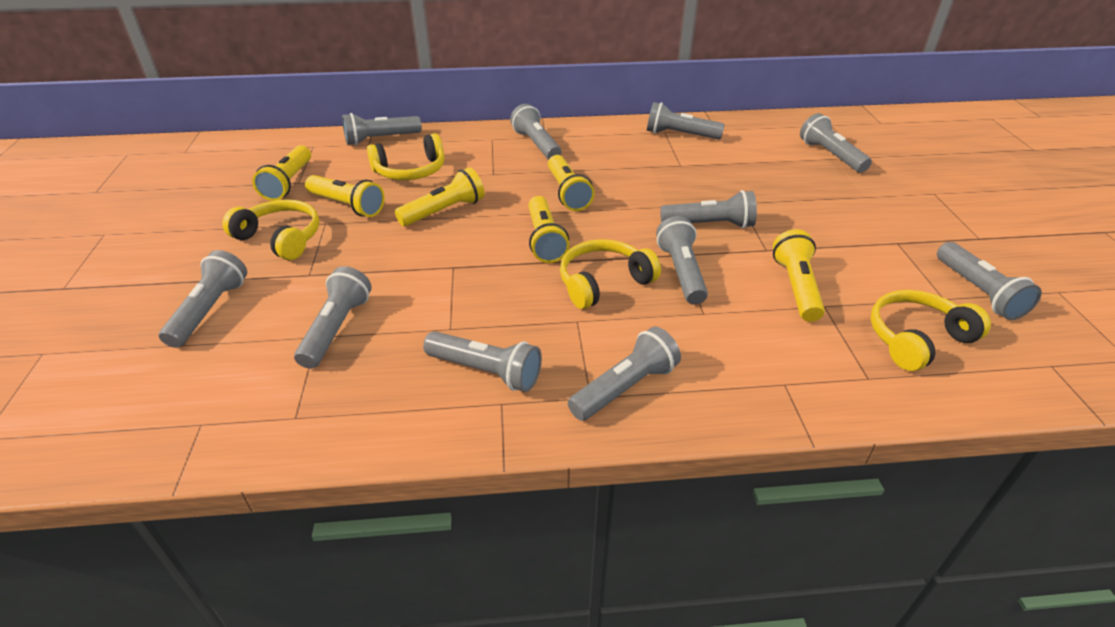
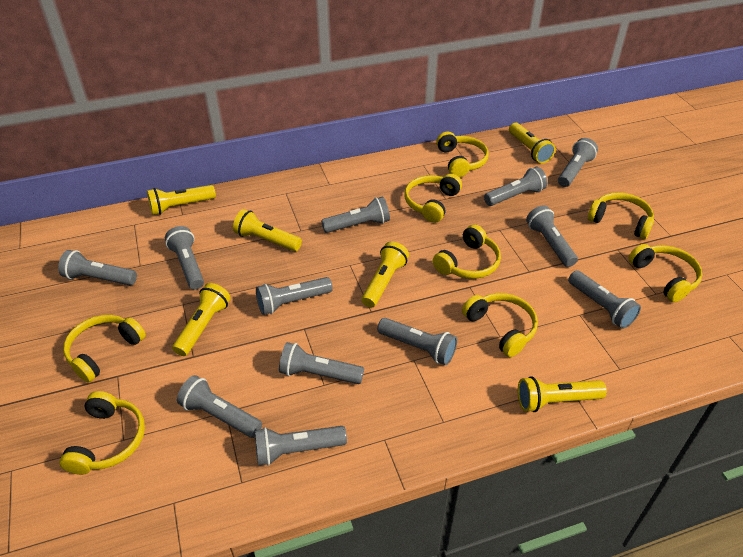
grey flashlight: [159,250,247,348] [294,266,372,369] [342,113,422,145] [423,331,542,392] [510,104,561,160] [568,326,681,421] [647,102,725,140] [656,216,708,305] [660,190,757,228] [800,113,872,173] [937,242,1042,320] = 11 -> [58,250,137,285] [165,226,204,290] [177,375,262,438] [255,426,347,466] [256,277,333,315] [279,342,364,384] [321,196,390,233] [377,318,457,365] [484,167,547,206] [526,205,578,267] [558,138,598,187] [568,270,641,329] = 12
yellow headphones: [222,199,319,260] [367,133,445,180] [560,239,661,309] [871,290,991,371] = 4 -> [59,391,145,475] [63,315,146,382] [404,174,462,223] [433,224,501,279] [436,132,489,177] [462,293,538,357] [588,192,654,239] [629,244,703,302] = 8

